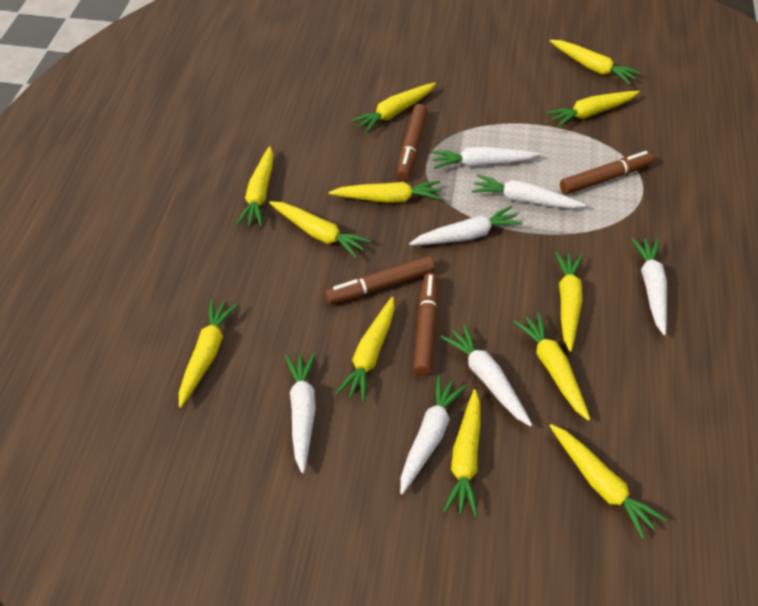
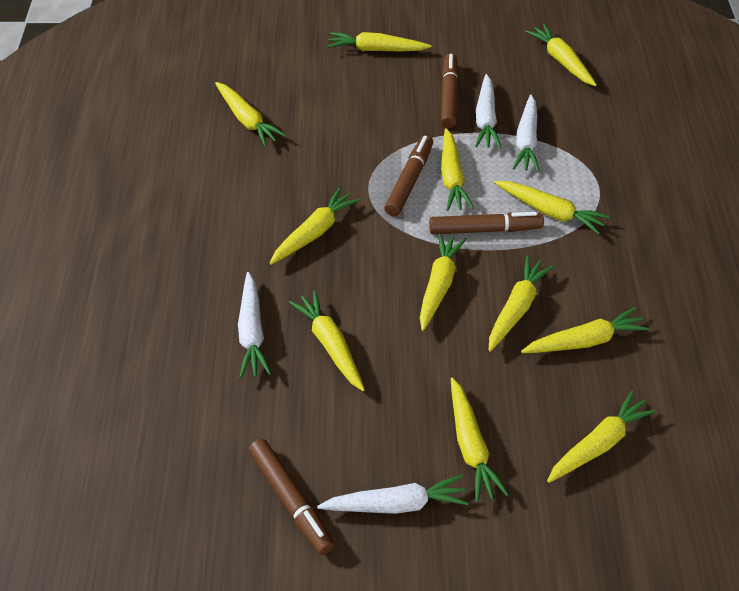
white carrot: [285,353,316,474] [400,375,467,494] [409,206,523,245] [431,146,540,169] [441,324,532,427] [472,174,586,209] [631,238,667,335] = 7 -> [238,272,271,378] [317,475,469,514] [475,74,501,148] [513,95,540,172] = 4

